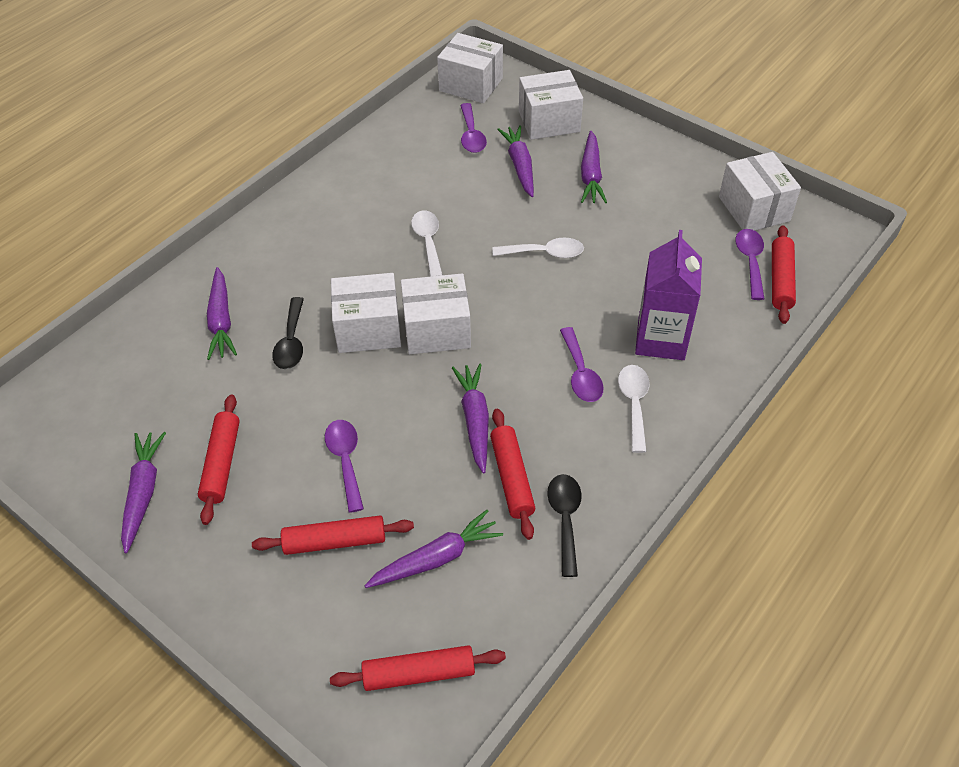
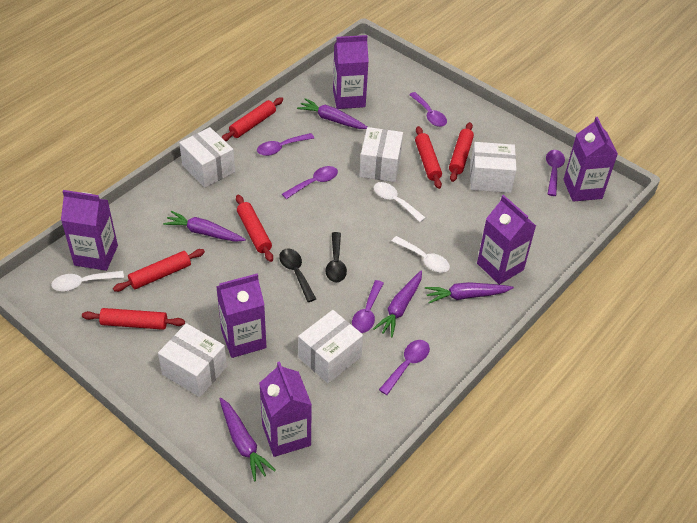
purple carrot: [121,432,166,553] [207,267,237,360] [364,510,503,588] [452,364,489,474] [497,125,534,197] [581,131,607,203] = 6 -> [163,211,246,242] [219,398,276,481] [297,98,367,129] [373,271,422,337] [425,282,514,303] = 5
purple carton: [635,230,702,360] = 1 -> [61,190,118,271] [216,274,266,358] [259,361,312,457] [333,35,369,109] [477,195,536,284] [563,117,618,202] = 6
purple spoon: [325,420,364,513] [460,103,487,153] [560,327,604,402] [735,229,764,300] = 4 -> [257,133,314,156] [282,166,338,199] [352,280,384,333] [379,340,430,395] [409,92,447,127] [546,150,565,196] = 6
red rolling pin: [198,394,240,525] [252,516,414,555] [330,645,506,691] [490,409,535,540] [772,225,796,324] = 5 -> [82,308,185,330] [113,249,205,292] [222,97,283,141] [236,195,273,262] [415,126,442,189] [449,122,474,182] = 6

